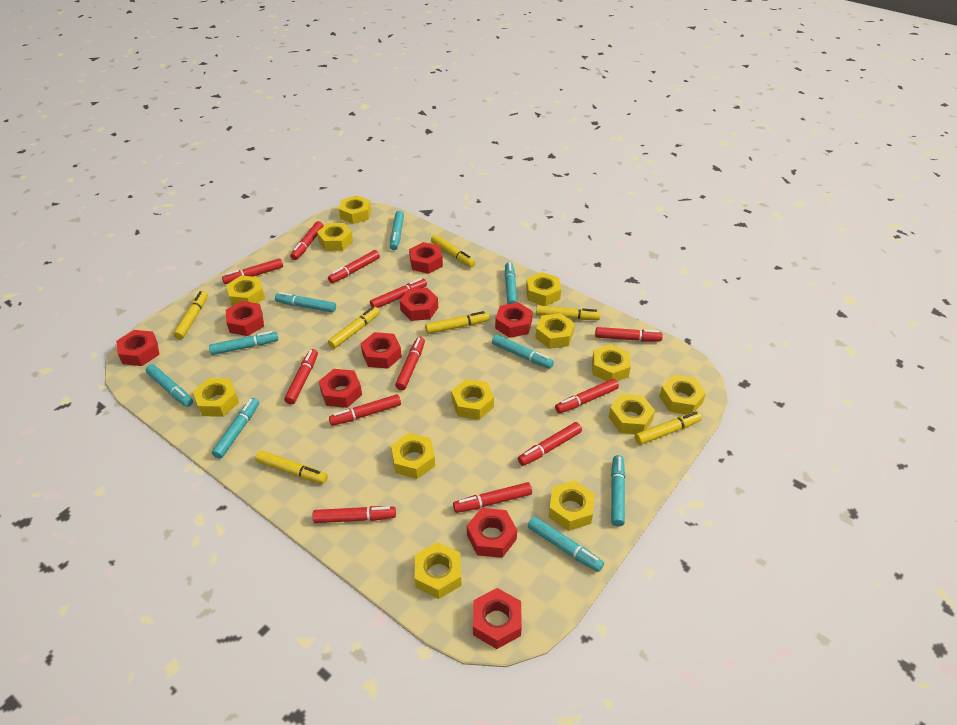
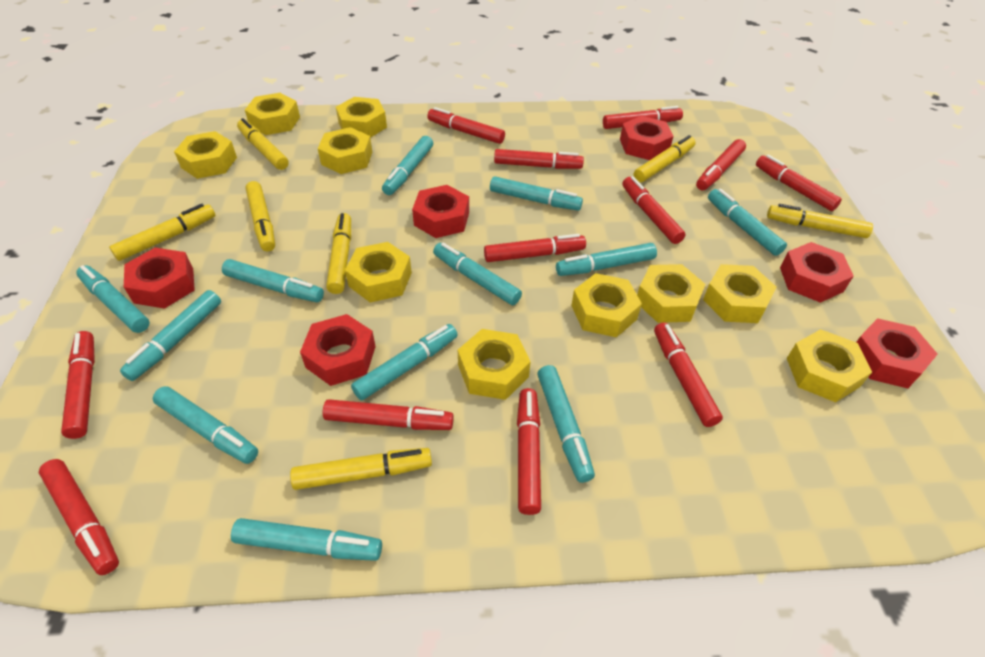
red nut: [116,330,159,366] [226,301,264,336] [319,369,362,408] [361,332,402,369] [400,288,438,321] [409,242,443,274] [467,508,517,558] [473,588,522,649] [495,302,533,338] = 9 -> [124,248,195,309] [300,314,376,386] [412,185,469,238] [620,116,673,160] [780,242,854,303] [856,318,938,388] = 6
turquoise marker: [146,364,193,407] [209,331,278,355] [212,398,259,459] [275,292,336,313] [390,211,404,250] [492,335,554,369] [505,262,517,304] [528,516,604,572] [611,455,625,526] = 9 -> [76,265,150,333] [120,290,221,381] [153,386,258,464] [222,259,324,302] [231,518,382,561] [351,324,458,401] [382,136,433,195] [433,243,522,305] [490,176,583,210] [537,365,595,483] [556,243,657,276] [708,189,787,256] = 12
yellow nut: [193,378,239,417] [226,276,265,306] [317,223,353,251] [339,196,371,224] [391,433,435,479] [415,542,462,599] [451,379,494,420] [526,272,561,306] [535,313,575,349] [549,480,595,531] [592,344,631,381] [609,394,655,434] [659,375,706,414] = 13 -> [174,131,237,179] [245,93,300,135] [318,127,372,174] [336,97,387,138] [345,242,412,303] [458,329,531,400] [571,273,642,337] [637,264,705,323] [703,264,776,323] [787,329,872,402] = 10

